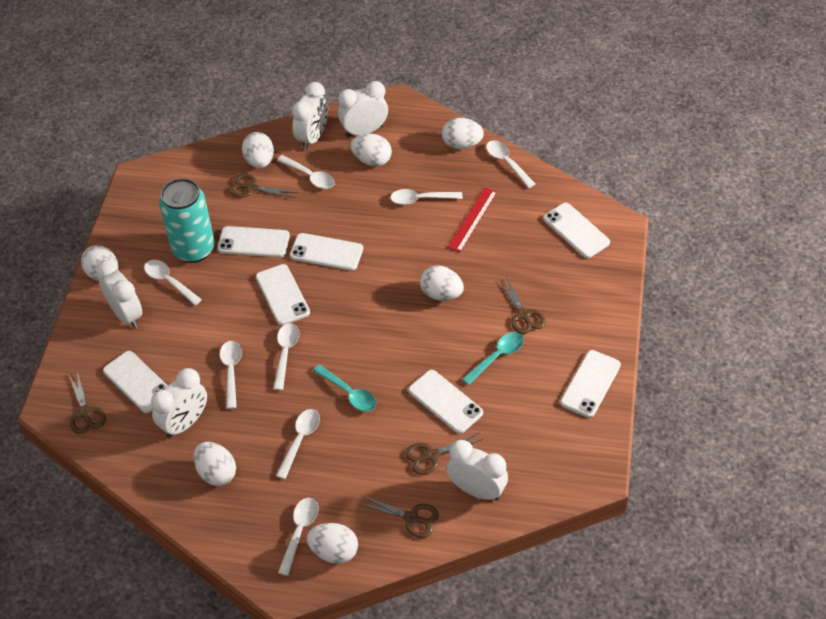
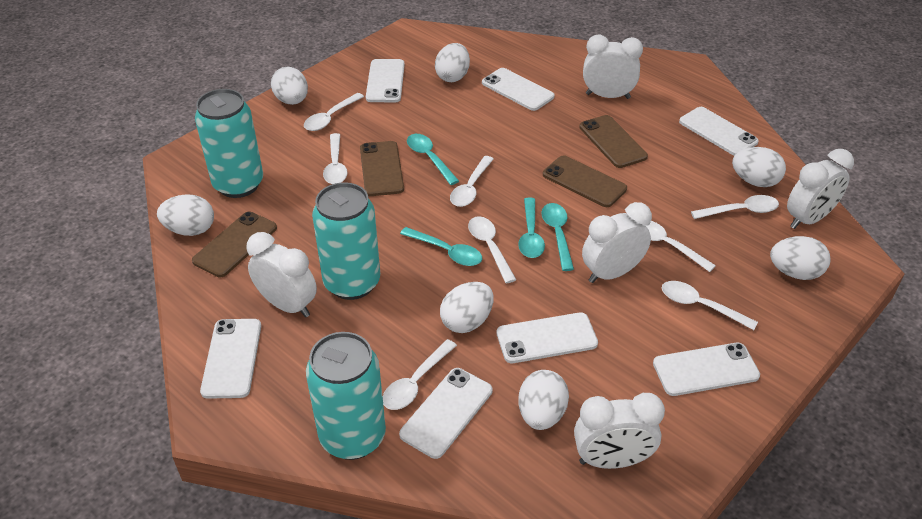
brown phone: none = 0 -> [192,212,277,277] [360,141,404,196] [543,155,627,207] [579,115,648,168] = 4
brown scissors: [69,371,106,434] [229,173,298,198] [359,496,439,538] [406,433,483,475] [499,278,546,334] = 5 -> none = 0
red ruler: [447,187,497,252] = 1 -> none = 0
turquoise can: [159,178,215,263] = 1 -> [195,89,263,198] [306,332,386,460] [312,182,380,300] = 3
turquoise spoon: [313,365,376,411] [462,332,524,385] = 2 -> [400,227,482,266] [407,134,459,185] [518,197,545,258] [541,203,574,271] = 4

